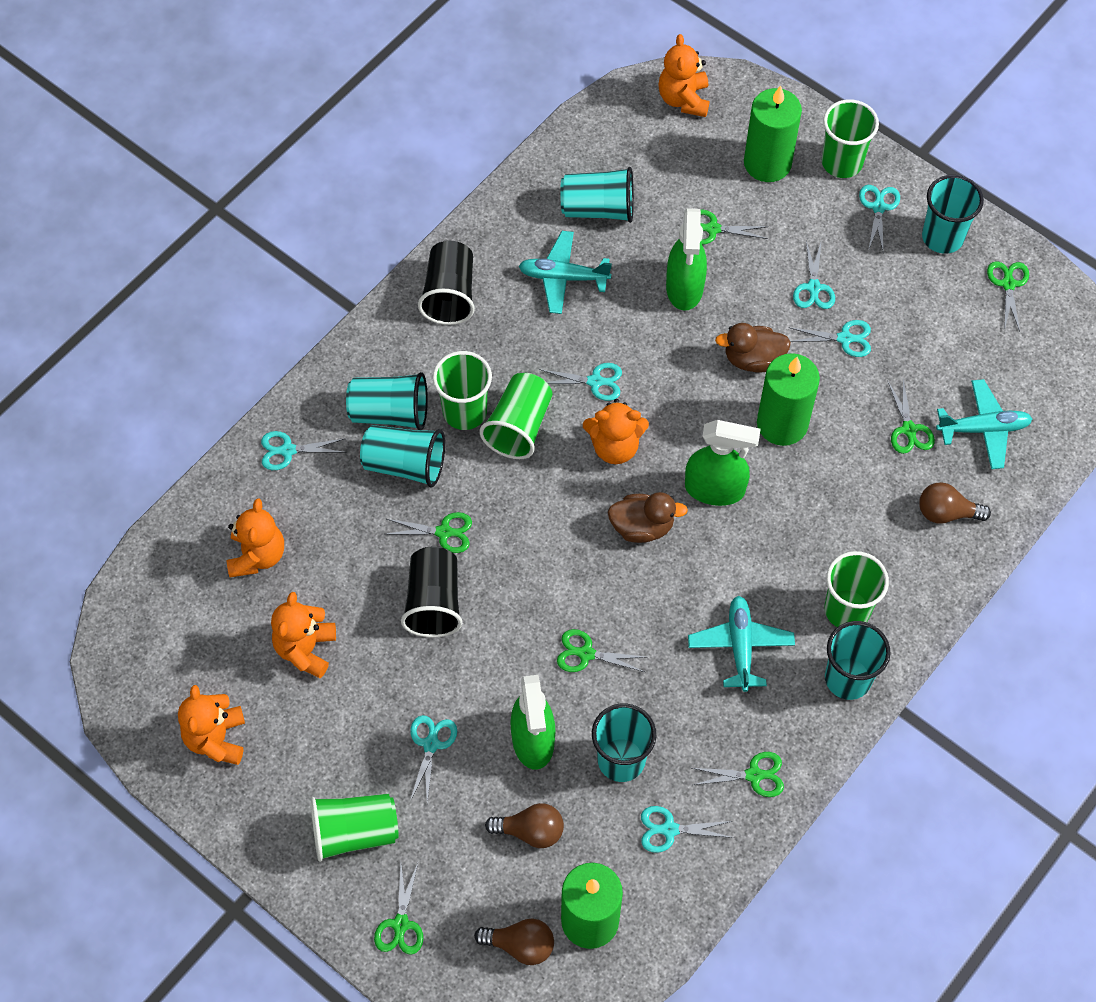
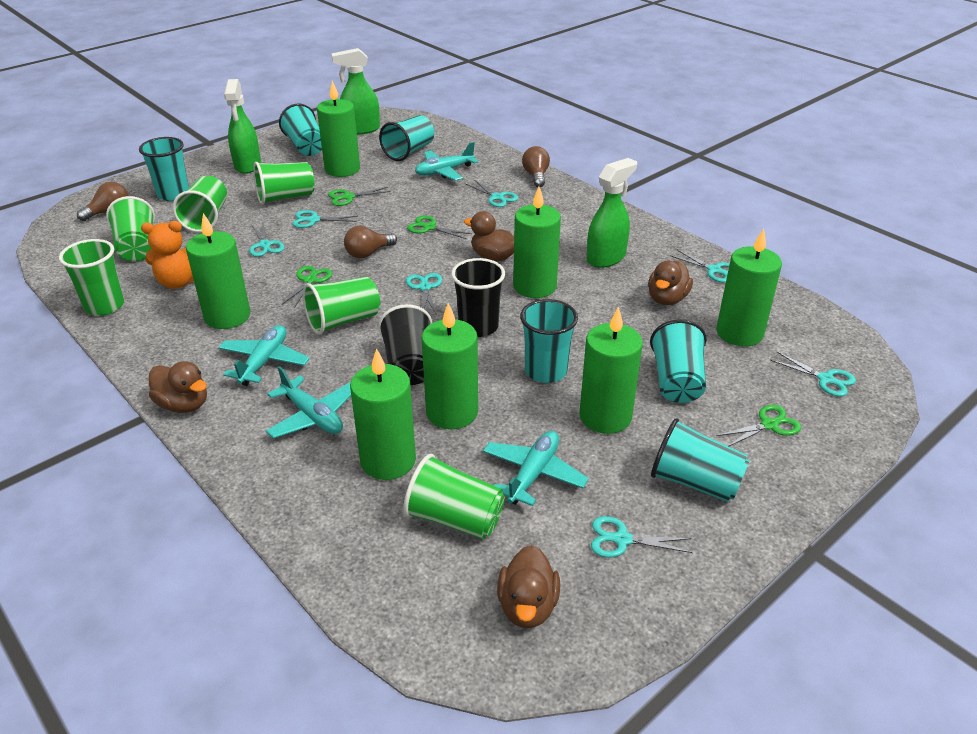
brown duck: [607,492,688,543] [715,323,791,373] = 2 -> [149,361,207,413] [464,211,514,262] [497,545,560,628] [648,260,693,305] = 4
green candle: [561,863,623,949] [744,85,802,182] [757,353,820,446] = 3 -> [186,213,250,329] [317,81,360,177] [350,348,416,480] [421,303,478,429] [513,187,561,298] [579,307,643,434] [716,229,782,346] = 7
green cup: [310,794,399,862] [433,351,492,430] [480,373,553,459] [822,99,879,178] [824,551,889,627] = 5 -> [59,239,124,316] [106,196,155,261] [173,176,227,232] [253,162,315,205] [303,277,380,335] [403,454,505,539] = 6
green scissors: [374,863,423,955] [386,512,472,553] [557,629,645,672] [692,752,784,797] [700,209,769,245] [888,379,935,454] [987,261,1029,332] = 7 -> [282,266,332,308] [328,187,391,206] [407,216,472,239] [716,405,801,447] = 4
orange teddy bear: [178,685,245,765] [227,498,284,577] [271,592,336,679] [583,399,649,464] [658,34,709,117] = 5 -> [141,221,194,289] = 1
turquoise plane: [519,231,612,314] [688,596,795,692] [936,379,1032,469] = 3 -> [218,325,310,386] [266,366,351,438] [415,142,478,181] [483,431,589,506] = 4

